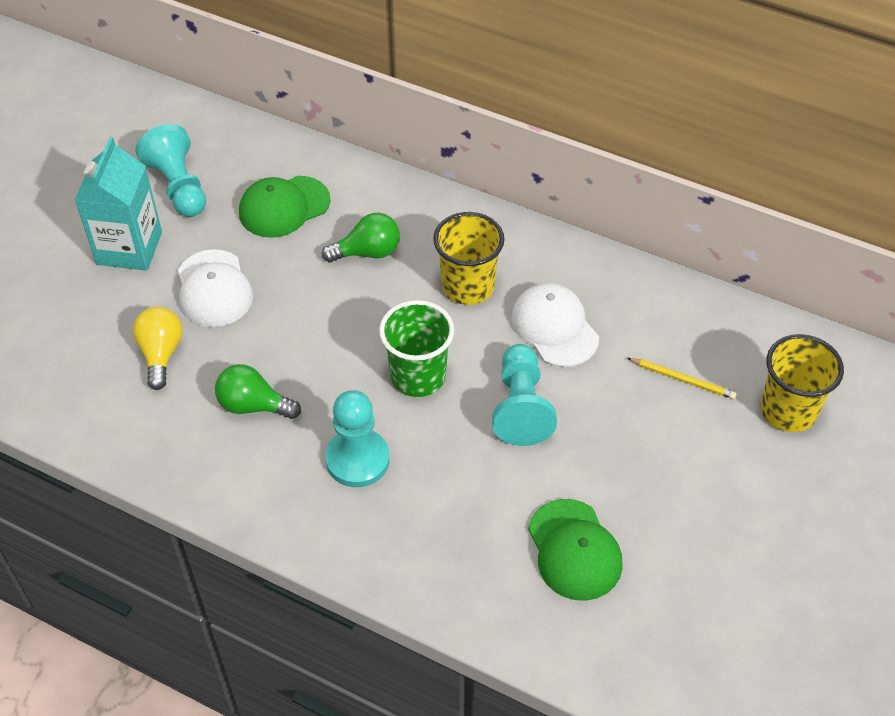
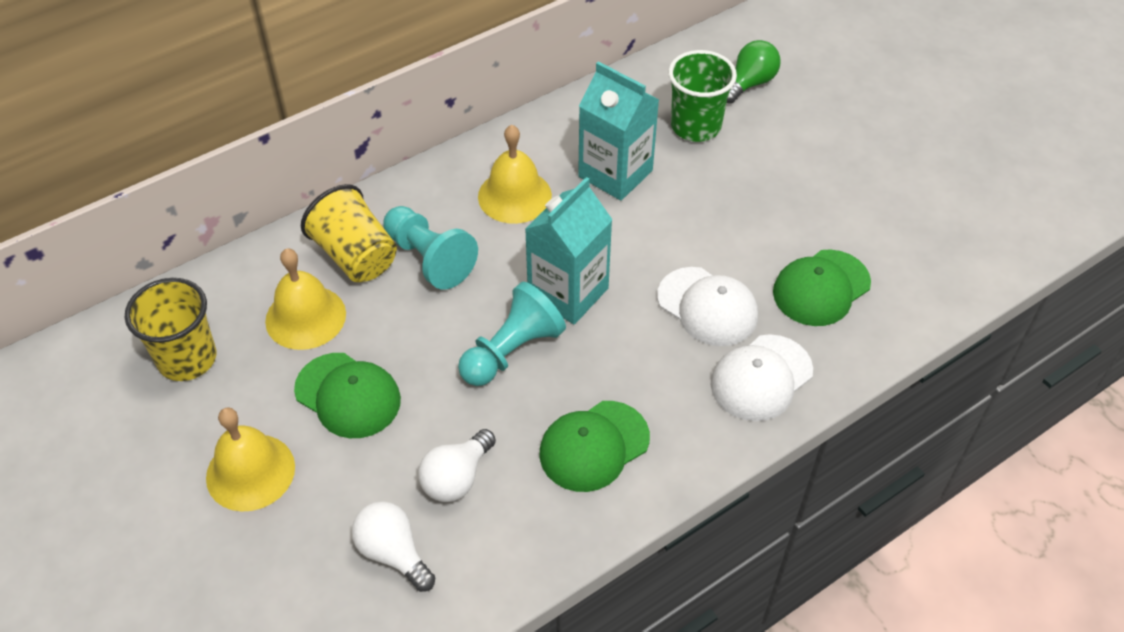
green cap: [239,176,330,238] [528,499,623,601] = 2 -> [294,353,401,438] [539,401,650,492] [773,249,871,326] = 3
green light bulb: [215,364,301,419] [322,213,400,263] = 2 -> [727,40,781,104] = 1
turquoise carton: [75,137,162,271] = 1 -> [525,177,613,324] [578,61,659,201] = 2
turquoise pawn: [135,124,206,217] [325,390,390,487] [492,344,557,446] = 3 -> [383,206,478,290] [458,282,566,386] = 2
white light bulb: none = 0 -> [352,501,435,592] [418,429,496,502] = 2
yellow bell: none = 0 -> [206,407,295,512] [265,248,346,350] [478,125,552,224] = 3
yellow light bulb: [133,307,182,390] = 1 -> none = 0
yellow pencil: [627,358,736,399] = 1 -> none = 0

